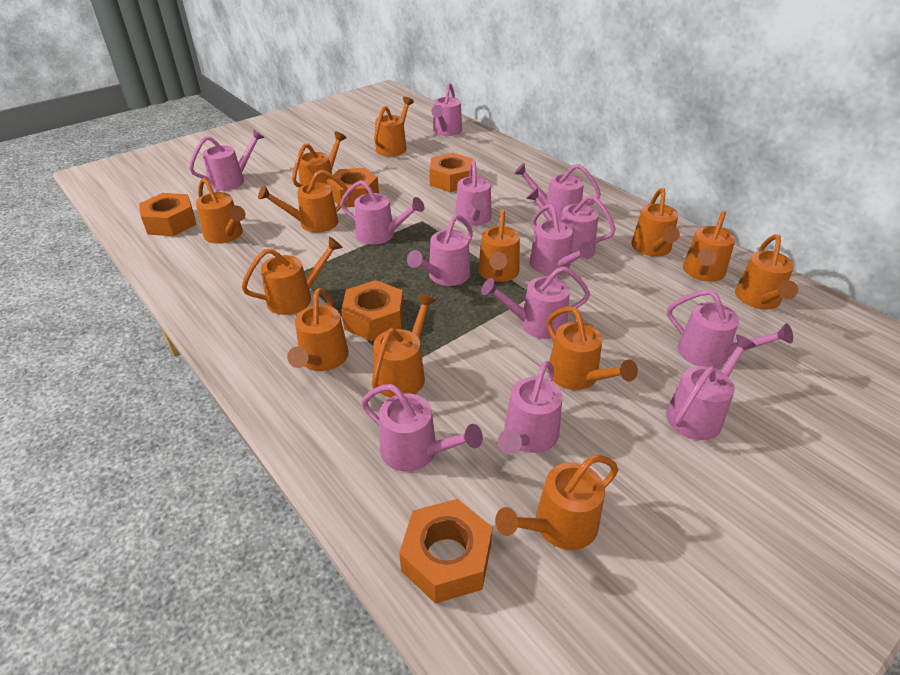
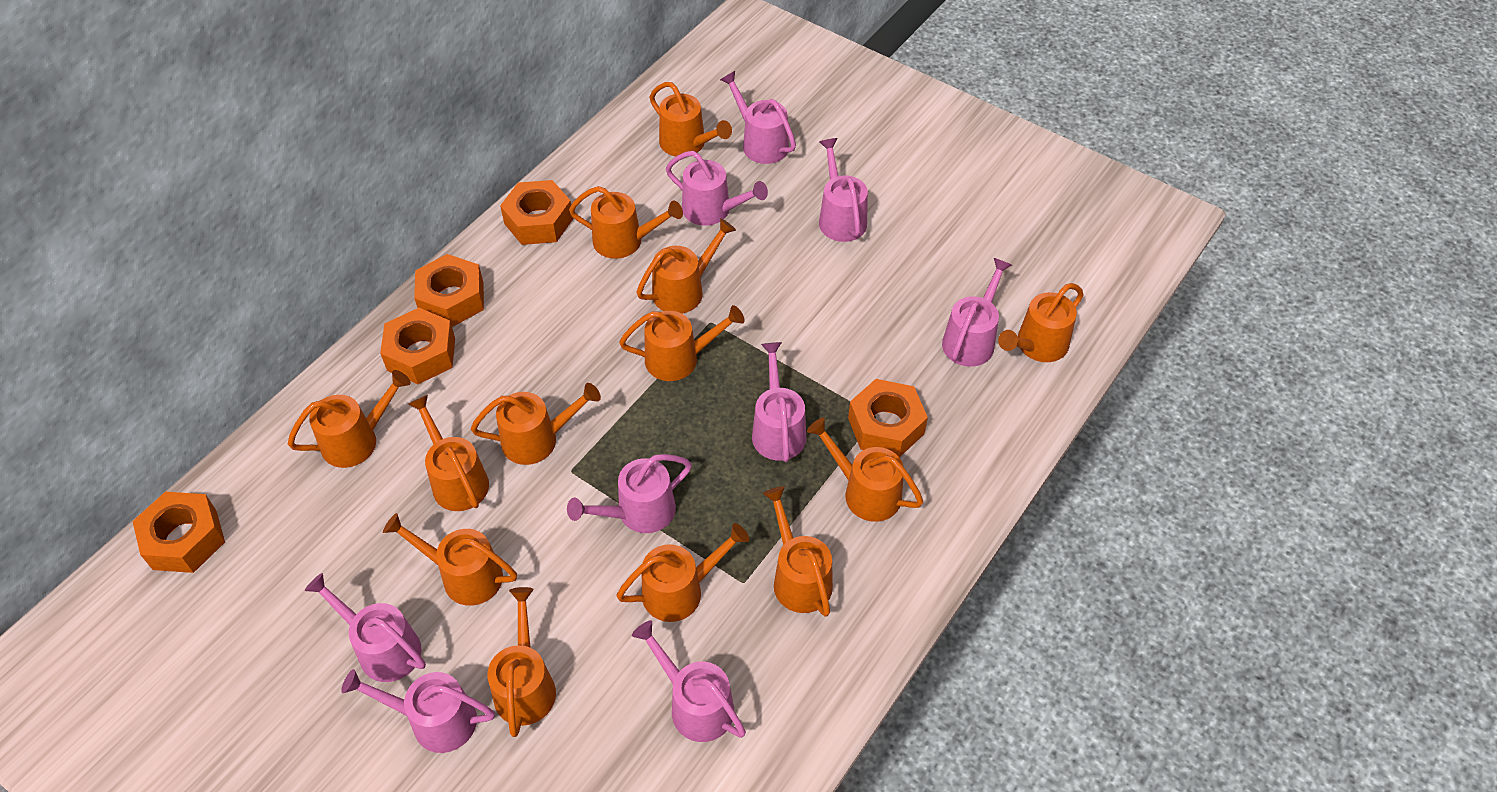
pink watering can: [189,129,265,191] [340,180,424,245] [361,384,483,472] [407,215,473,286] [431,83,462,136] [455,161,492,226] [481,266,590,339] [498,361,562,454] [514,163,601,221] [526,188,616,254] [530,204,595,275] [666,335,756,440] [667,290,793,368] = 13 -> [304,573,426,682] [341,669,495,753] [567,454,692,533] [632,620,746,742] [666,151,768,226] [720,71,796,164] [752,342,806,462] [819,138,868,242] [942,258,1012,367] = 9

